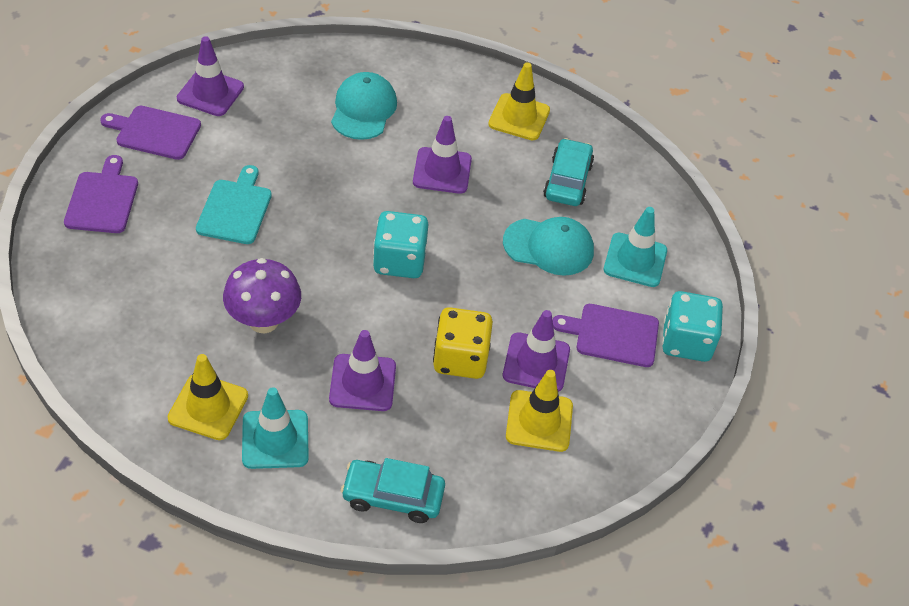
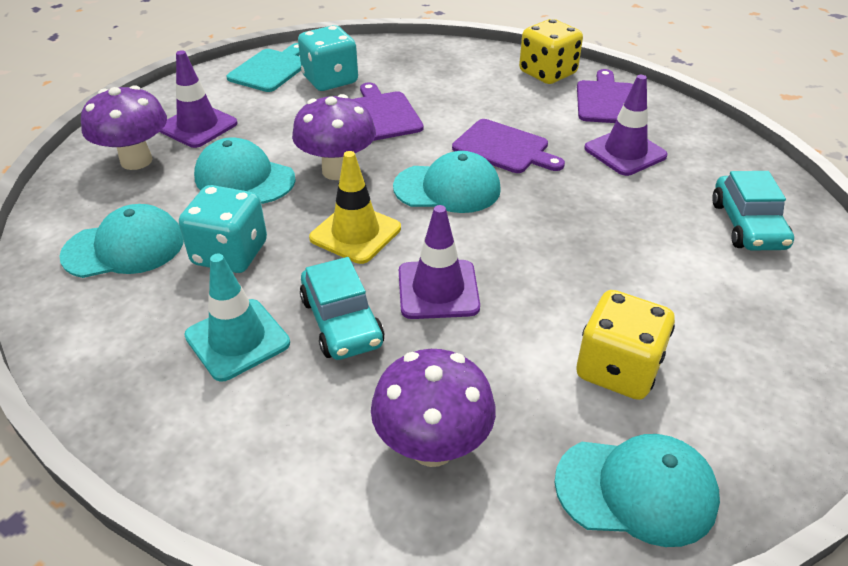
purple mushroom: [223,258,301,333] = 1 -> [81,85,167,170] [292,94,376,180] [371,349,496,467] = 3
purple traffic cone: [177,36,244,116] [329,330,396,411] [413,116,472,194] [503,310,570,392] = 4 -> [160,50,238,148] [399,205,480,319] [584,75,667,176] = 3
turquoise cap: [331,72,397,140] [503,217,594,276] = 2 -> [59,204,184,278] [194,137,296,204] [393,151,501,213] [555,434,720,547] = 4
turquoise traffic cone: [242,387,309,469] [604,207,667,287] = 2 -> [184,254,290,382] = 1
yellow dice: [433,307,493,379] = 1 -> [519,19,583,84] [576,290,675,400] = 2
yellow traffic cone: [167,354,248,440] [488,62,550,140] [506,370,573,452] = 3 -> [309,151,401,264] = 1

